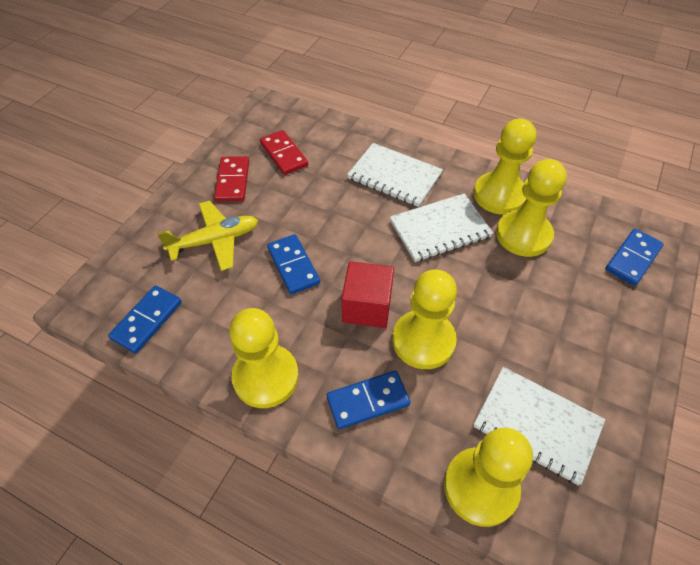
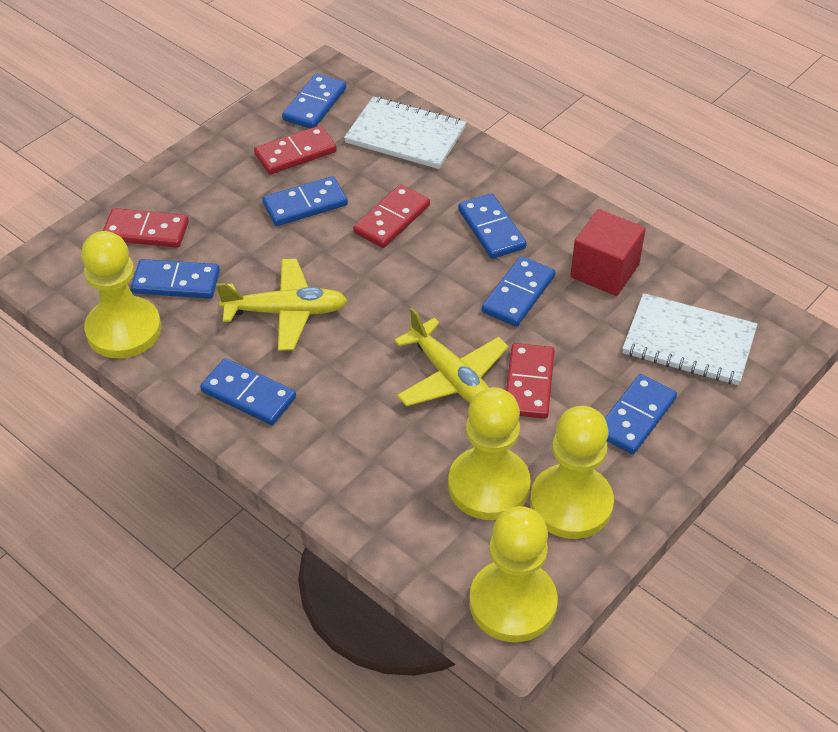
blue domino: [108,285,182,354] [267,234,320,294] [327,371,411,429] [605,229,664,286] = 4 -> [131,259,220,299] [200,358,296,425] [262,176,348,226] [282,74,346,128] [458,193,527,259] [482,256,555,327] [605,374,677,454] = 7
red domino: [214,156,249,202] [260,130,308,175] = 2 -> [103,208,189,248] [254,125,337,175] [353,185,430,248] [506,343,555,419] = 4
white notebook: [347,143,443,207] [390,193,493,262] [473,367,605,485] = 3 -> [344,96,466,169] [622,293,758,385] = 2
yellow pawn: [229,308,299,408] [392,270,457,369] [444,428,533,527] [474,119,536,215] [496,159,567,257] = 5 -> [81,231,161,359] [448,387,531,520] [469,506,558,642] [530,406,614,539] = 4
yellow plane: [157,201,258,271] = 1 -> [216,259,348,351] [394,307,509,406] = 2

